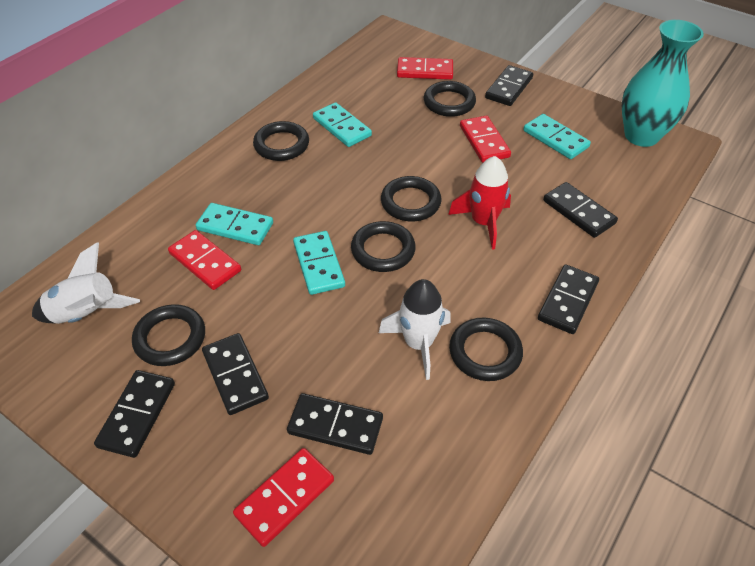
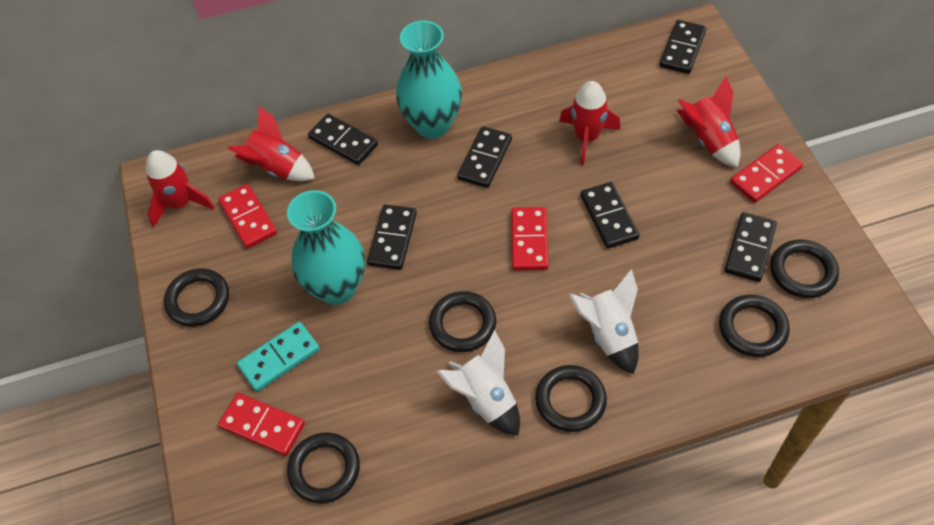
red rocket: [448,156,511,250] = 1 -> [146,150,215,227] [227,106,315,181] [559,81,620,166] [676,77,740,168] = 4
turquoise domino: [196,203,273,245] [293,231,345,295] [313,102,372,147] [523,114,591,159] = 4 -> [237,322,320,392] = 1
turquoise vase: [622,20,704,147] = 1 -> [287,190,365,305] [396,21,462,138] = 2

